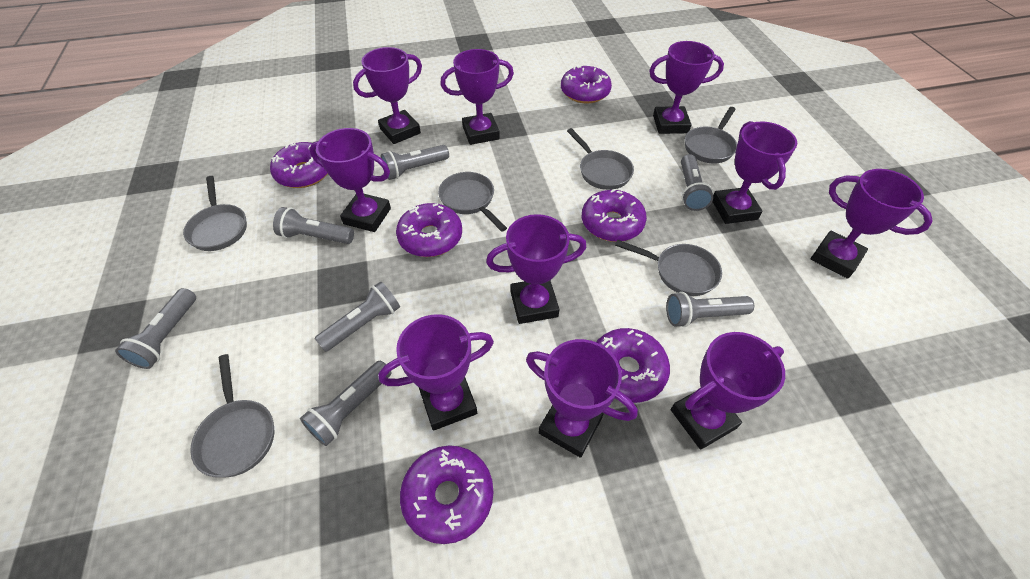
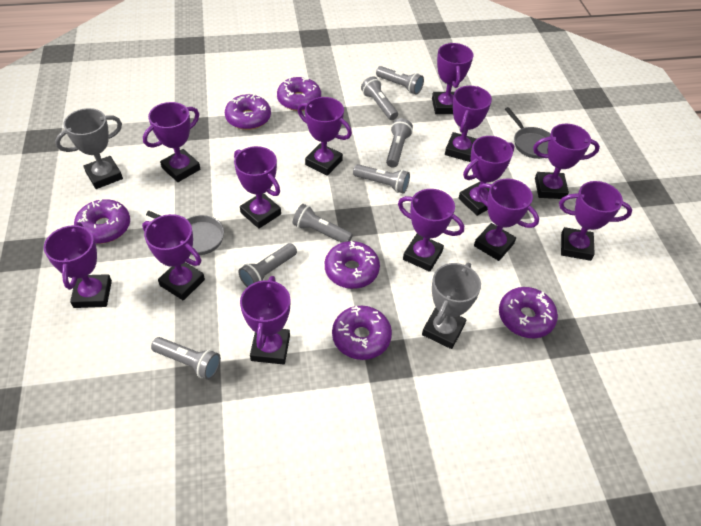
grey pan: [183,176,247,251] [190,354,274,478] [438,172,507,232] [567,128,634,190] [615,239,722,296] [685,107,737,163] = 6 -> [146,211,224,255] [505,107,551,159] = 2
grey trophy: none = 0 -> [55,108,123,189] [422,263,481,349] = 2
purple trophy: [309,128,391,232] [353,47,422,144] [378,314,494,431] [440,49,514,145] [486,214,586,324] [526,339,638,458] [649,41,724,134] [671,332,785,450] [712,121,797,224] [811,169,933,279] = 10 -> [44,222,112,308] [142,214,205,301] [143,102,200,182] [234,146,281,229] [240,276,290,365] [298,97,352,176] [398,189,464,272] [432,43,474,114] [445,86,492,162] [458,136,514,216] [474,179,539,261] [533,124,600,199] [559,181,632,261] = 13

